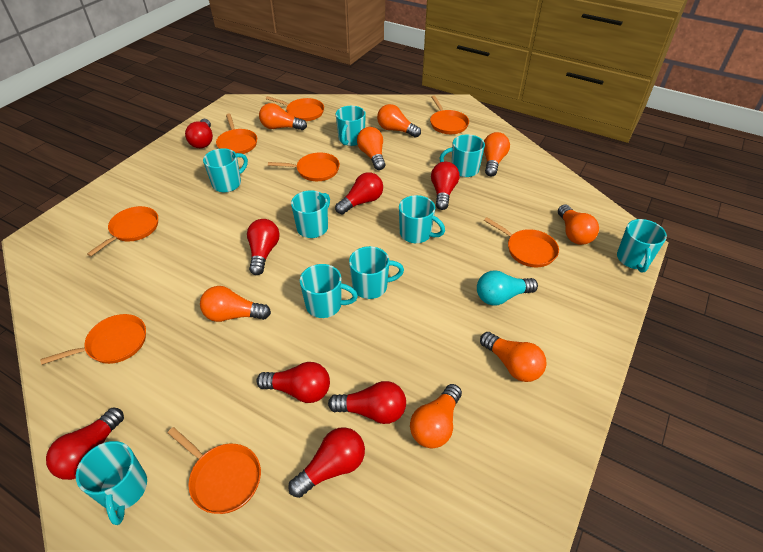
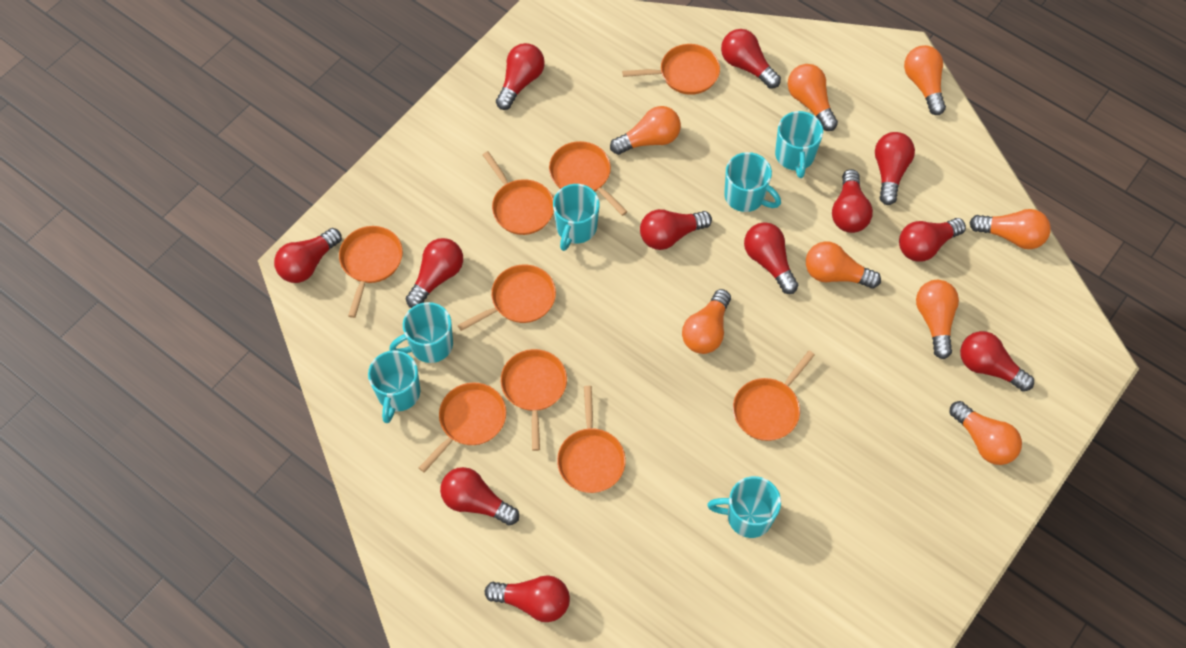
orange pan: [40,314,146,365] [87,206,158,257] [168,427,261,514] [216,113,257,154] [266,96,324,121] [268,152,340,181] [430,95,469,134] [484,217,559,267] = 8 -> [339,226,403,318] [419,382,506,473] [457,264,556,331] [483,151,554,235] [501,349,567,451] [549,141,628,216] [557,386,626,493] [622,44,720,95] [733,350,815,441] = 9
red light bulb: [46,408,124,480] [185,119,213,148] [247,219,280,275] [256,362,330,403] [288,427,365,498] [328,381,406,424] [335,172,383,214] [431,162,460,210] = 8 -> [274,228,342,283] [406,238,463,308] [440,467,519,526] [484,575,570,622] [496,43,545,110] [640,209,712,250] [721,29,781,89] [744,222,798,294] [832,169,873,233] [875,132,915,205] [899,218,966,262] [960,331,1034,392] = 12
turquoise light bulb: [477,270,538,305] = 1 -> none = 0
turquoise mug: [76,441,147,525] [203,148,248,192] [291,190,330,238] [300,264,358,318] [336,106,366,146] [349,246,404,299] [399,195,445,243] [439,134,485,177] [617,219,667,273] = 9 -> [368,350,421,423] [389,302,453,363] [553,184,600,251] [707,476,781,538] [724,152,781,212] [775,111,823,178] = 6

